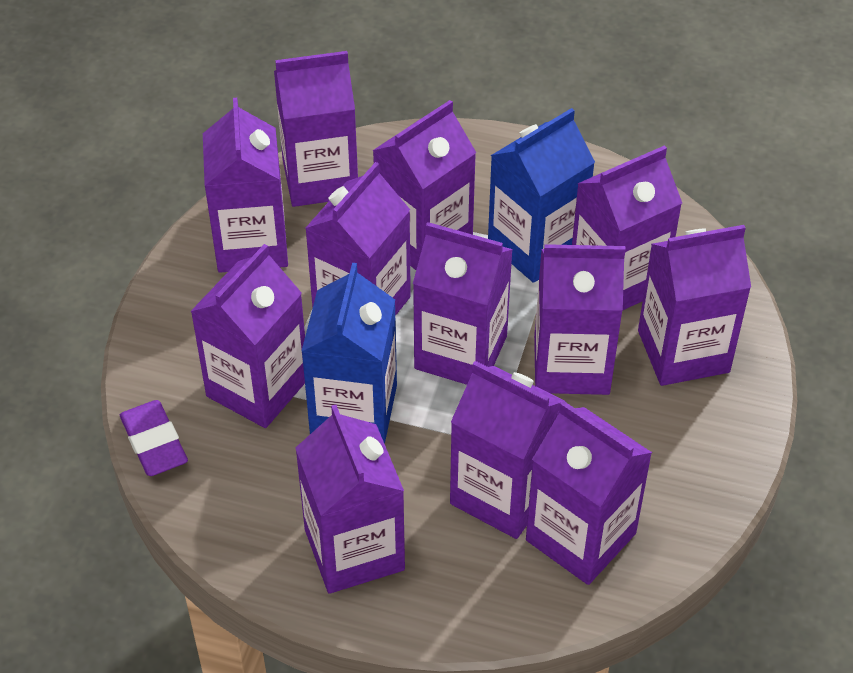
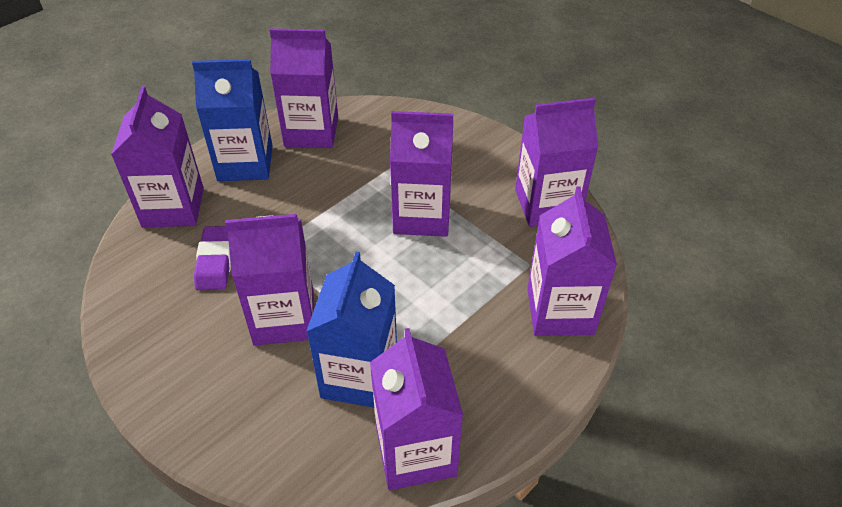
purple carton: [190,244,305,428] [203,98,288,273] [274,51,358,207] [295,405,405,594] [305,162,411,316] [372,100,476,270] [413,222,513,385] [450,361,566,539] [526,401,652,585] [534,244,626,395] [572,146,682,311] [638,225,751,386] = 12 -> [111,86,204,228] [225,214,314,345] [270,28,338,148] [370,328,463,490] [390,111,453,237] [515,98,599,227] [527,186,617,336] = 7

